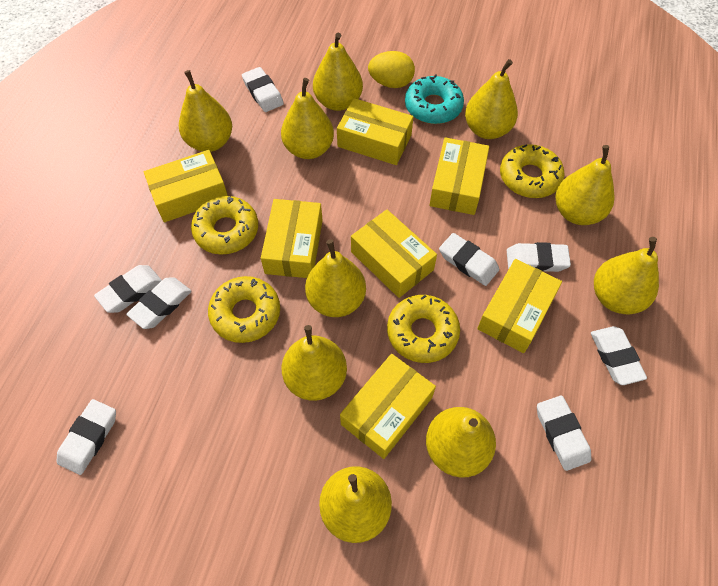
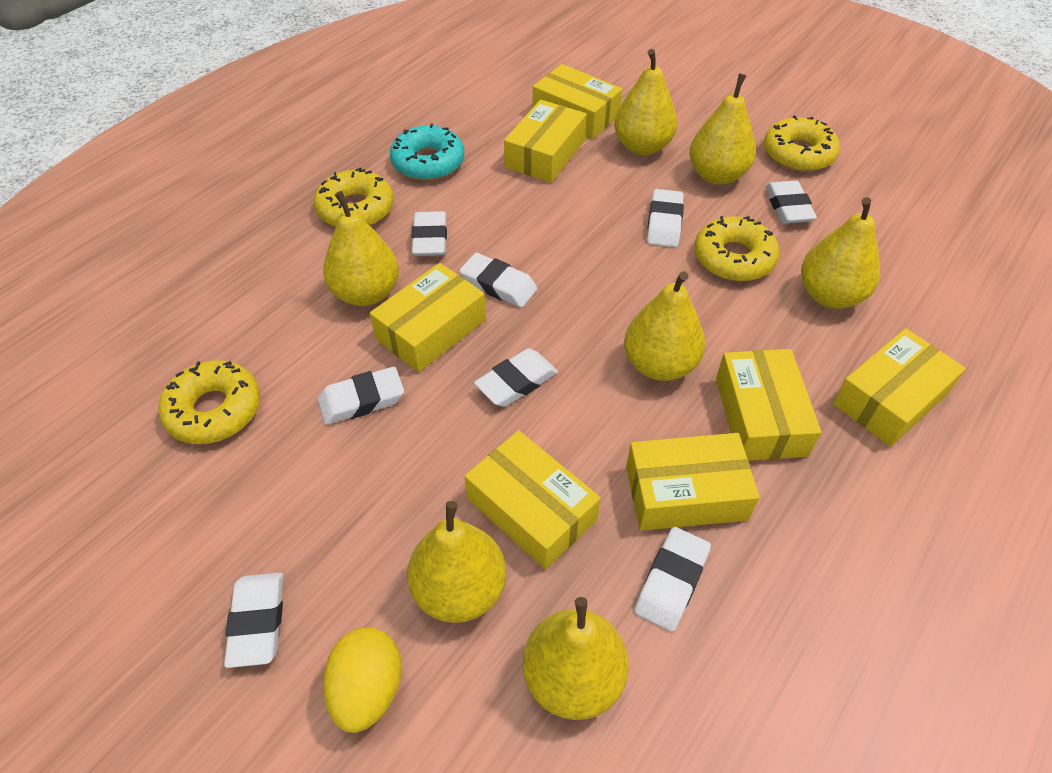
yellow pear: [179,70,232,152] [281,78,334,159] [282,325,347,400] [305,239,366,317] [313,33,363,111] [319,466,392,543] [426,407,496,478] [465,59,518,139] [555,145,615,225] [594,237,659,314] = 10 -> [323,191,399,306] [407,501,506,623] [523,597,629,720] [614,49,677,155] [624,271,705,381] [690,73,756,185] [801,197,880,309] = 7

